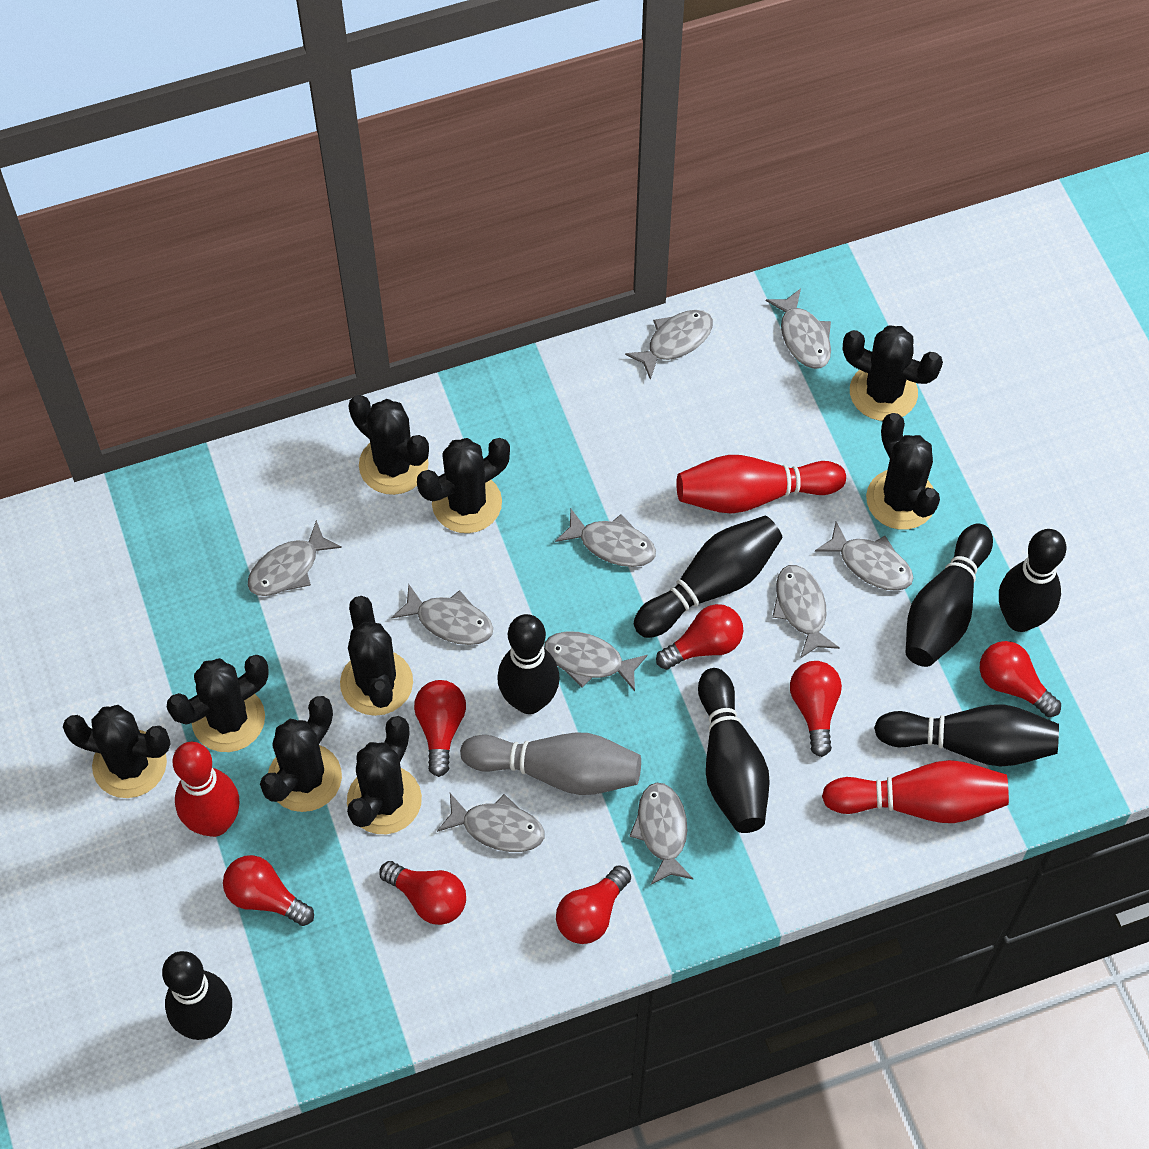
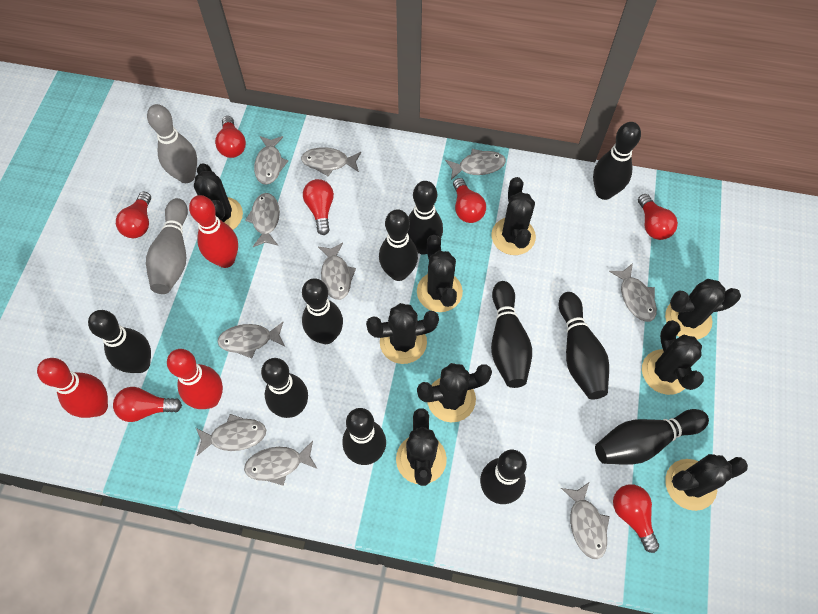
black bowling pin: [162,951,232,1040] [497,614,560,714] [634,516,783,638] [698,668,770,833] [874,704,1059,766] [906,524,993,667] [999,529,1066,632] = 7 -> [88,310,151,373] [261,358,308,418] [302,278,343,344] [342,408,386,465] [379,209,418,281] [407,181,443,254] [480,450,527,504] [491,281,532,388] [559,292,609,399] [593,122,641,200] [595,409,709,465] = 11
grey bowling pin: [460,733,641,795] = 1 -> [146,198,188,294] [147,104,197,183] = 2

